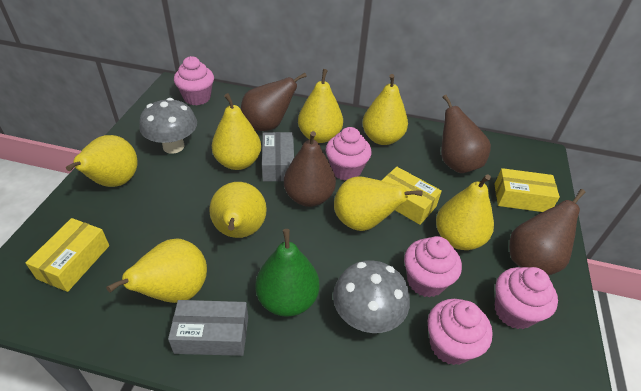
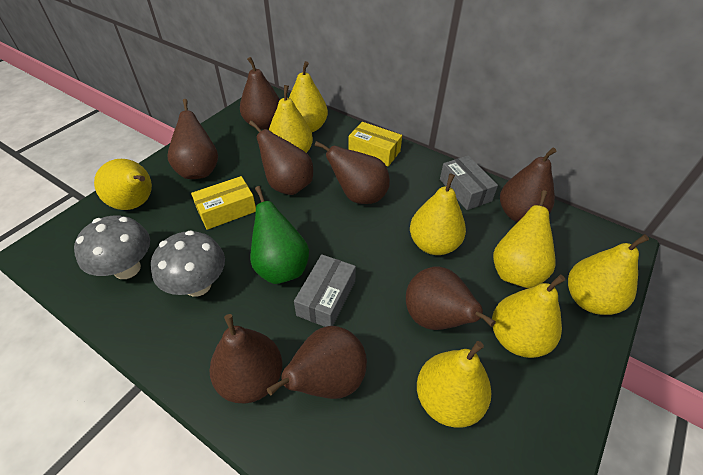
brown pear: [241,73,307,131] [284,131,336,207] [441,95,491,173] [509,189,585,275] = 4 -> [167,99,218,179] [210,314,283,403] [240,57,280,130] [249,120,313,195] [267,326,367,399] [315,141,390,204] [406,266,496,330] [500,148,556,222] = 8
pink cupcake: [174,56,214,106] [326,127,372,181] [404,236,462,298] [428,299,493,365] [495,267,558,329] = 5 -> none = 0
yellow box: [26,218,109,292] [381,167,442,225] [494,168,560,212] = 3 -> [191,176,256,230] [348,122,402,166] = 2

